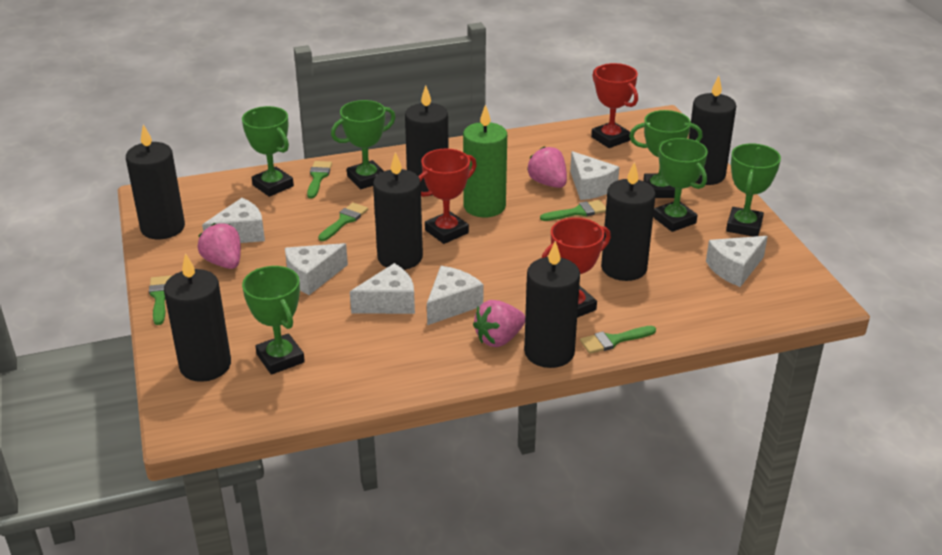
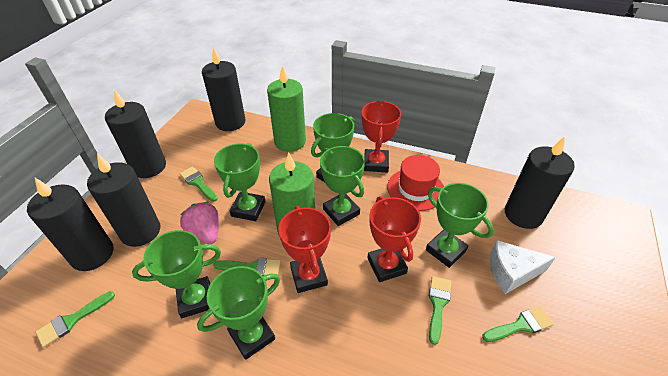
black candle: [126,124,185,239] [164,253,231,382] [373,152,423,270] [405,85,449,196] [524,241,580,368] [601,161,656,281] [689,76,736,185] = 7 -> [27,178,114,271] [87,154,160,247] [105,90,166,178] [202,47,245,131] [505,136,575,229] = 5
green candle: [463,104,507,217] = 1 -> [267,65,306,152] [269,152,315,237] = 2
pink strawberry: [197,223,241,269] [473,300,525,347] [527,146,567,188] = 3 -> [180,202,219,244] = 1
red hat: none = 0 -> [387,155,444,211] = 1
white cheese: [202,198,265,243] [285,243,348,295] [350,263,415,314] [427,266,483,325] [570,151,619,200] [706,236,768,287] = 6 -> [490,240,556,294] = 1

